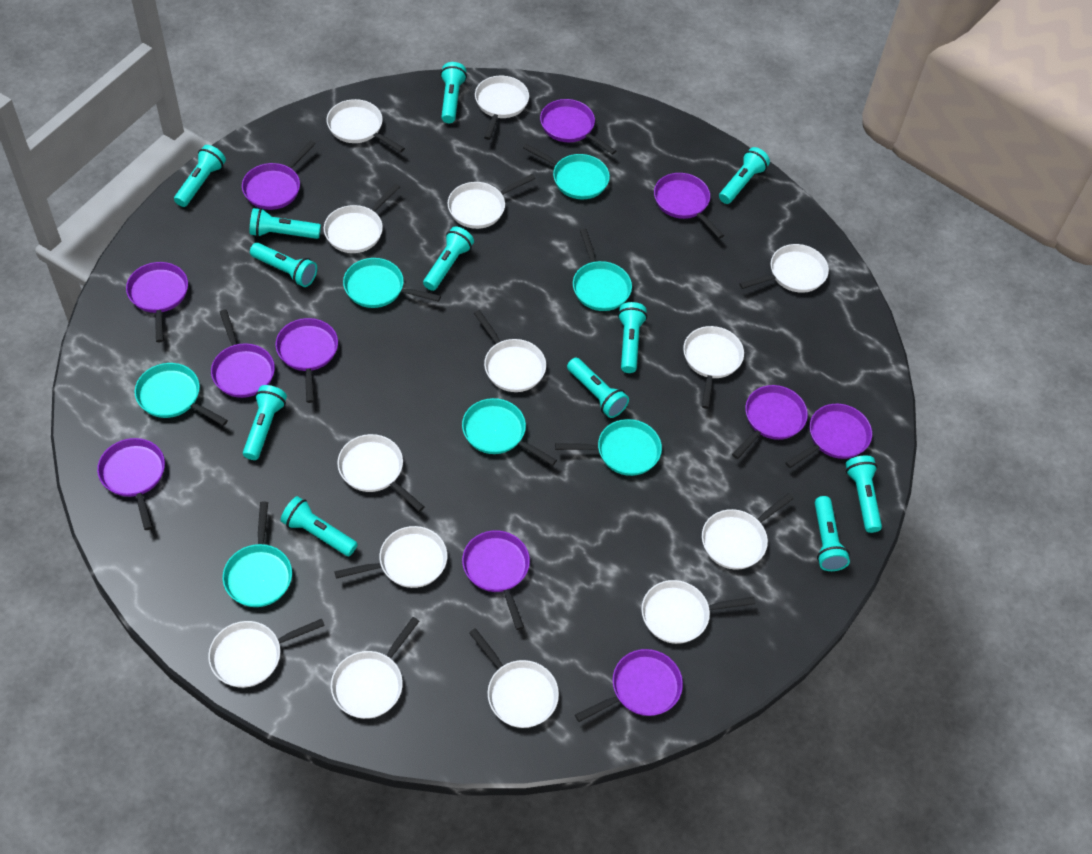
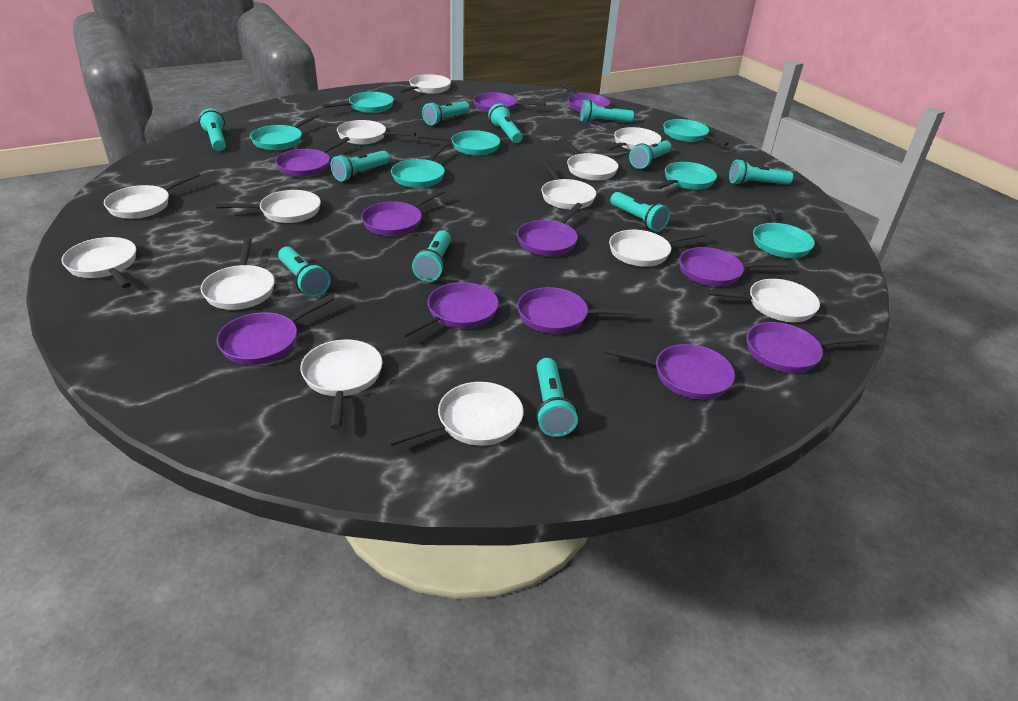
turquoise flashlight: [174,145,226,207] [243,385,287,460] [250,208,321,239] [250,243,317,287] [281,496,358,556] [423,227,474,291] [440,62,467,123] [567,358,629,418] [618,302,647,373] [719,147,770,204] [815,496,850,571] [846,456,882,533] = 12 -> [199,109,226,151] [278,246,331,297] [331,151,390,181] [412,230,451,282] [422,101,470,125] [488,103,523,143] [536,358,578,437] [580,100,634,123] [610,192,670,232] [629,140,671,169] [729,159,793,185] = 11
white pan: [208,619,325,688] [324,183,400,253] [327,99,405,152] [331,617,419,719] [334,526,447,588] [337,434,424,512] [447,174,536,229] [469,628,559,728] [474,310,546,392] [475,76,529,140] [641,580,755,644] [683,326,744,409] [702,493,794,570] [739,244,829,293] = 14 -> [62,237,136,288] [104,172,201,219] [201,237,275,310] [216,190,321,223] [300,340,383,429] [337,120,416,144] [386,382,524,446] [397,74,451,94] [541,160,596,210] [559,138,618,181] [605,127,662,151] [609,230,706,266] [706,279,820,322] = 13

